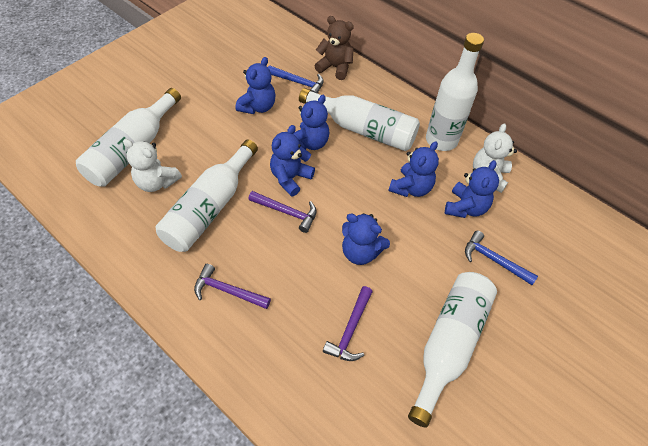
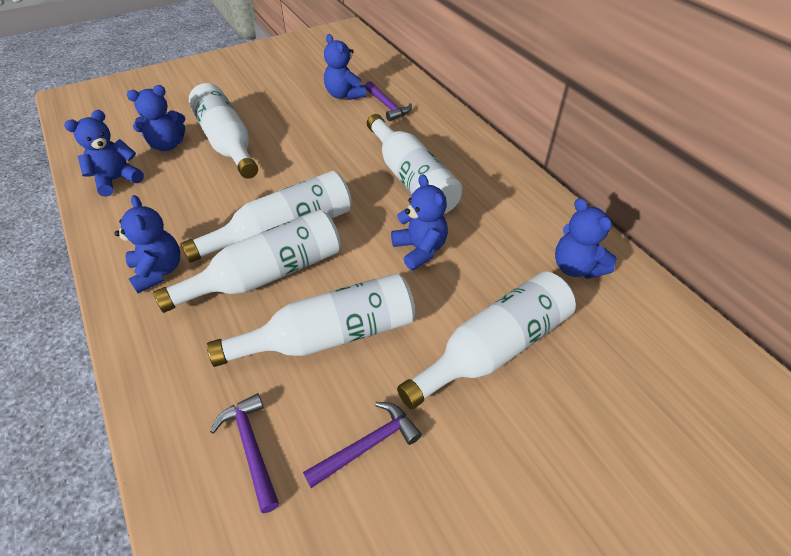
blue hammer: [268,65,324,94] [465,231,538,285] = 2 -> none = 0
brown teddy bear: [314,16,354,80] = 1 -> none = 0
white bottle: [76,88,181,187] [156,140,258,252] [299,88,420,151] [408,272,497,428] [426,33,484,151] = 5 -> [153,210,341,313] [181,171,352,263] [189,83,258,179] [207,273,415,367] [367,114,463,214] [397,271,576,409] = 6
white teddy bear: [123,139,182,192] [473,123,517,193] = 2 -> none = 0

